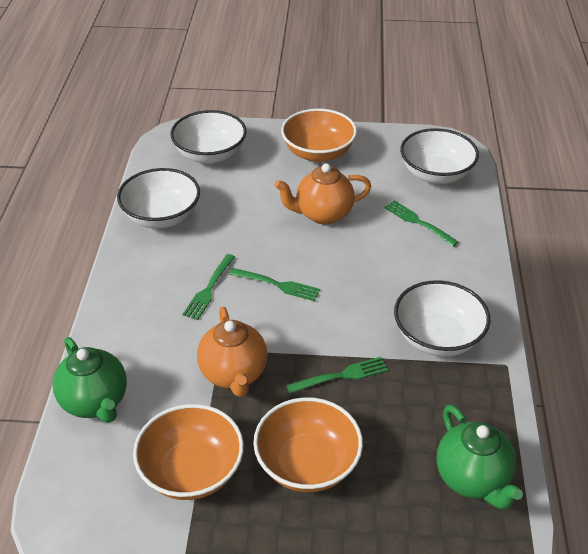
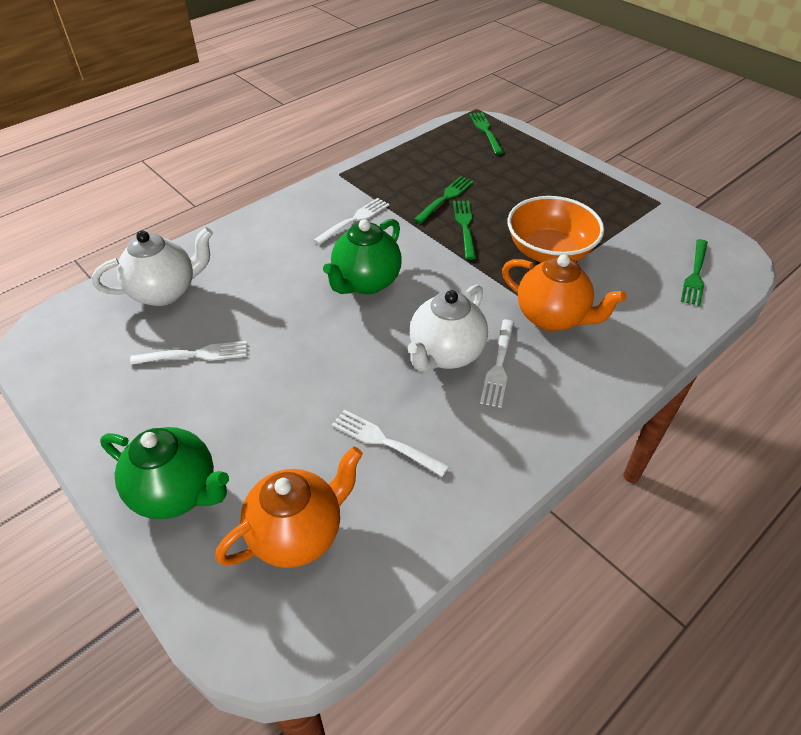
orange bowl: [133,404,244,500] [253,397,363,492] [281,109,357,162] = 3 -> [508,196,604,263] = 1
white bowl: [117,168,200,228] [170,110,247,164] [394,280,490,357] [400,128,479,184] = 4 -> none = 0
white fork: none = 0 -> [130,341,247,365] [314,198,389,245] [332,410,449,477] [480,320,514,408] = 4
white teapot: none = 0 -> [92,227,213,306] [408,285,488,372] = 2

